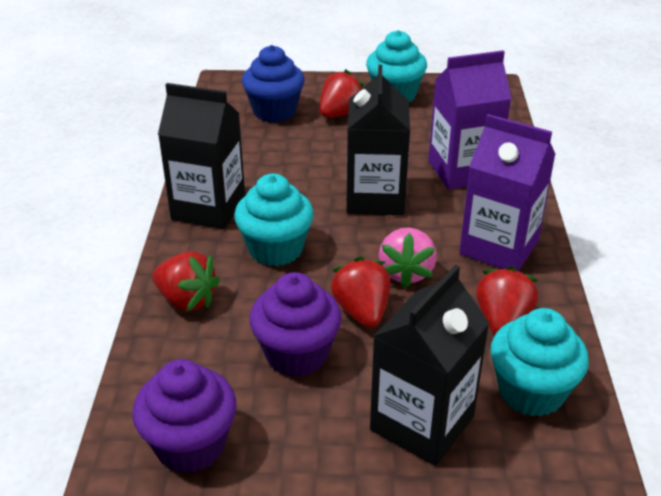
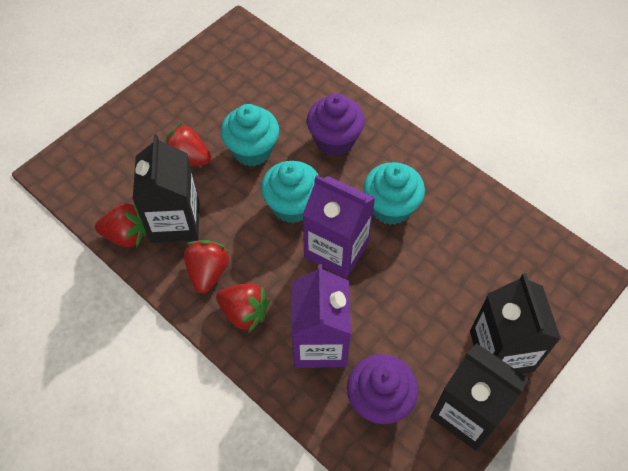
blue cupcake: [242,45,305,122] = 1 -> none = 0
pink strawberry: [379,228,437,288] = 1 -> none = 0

